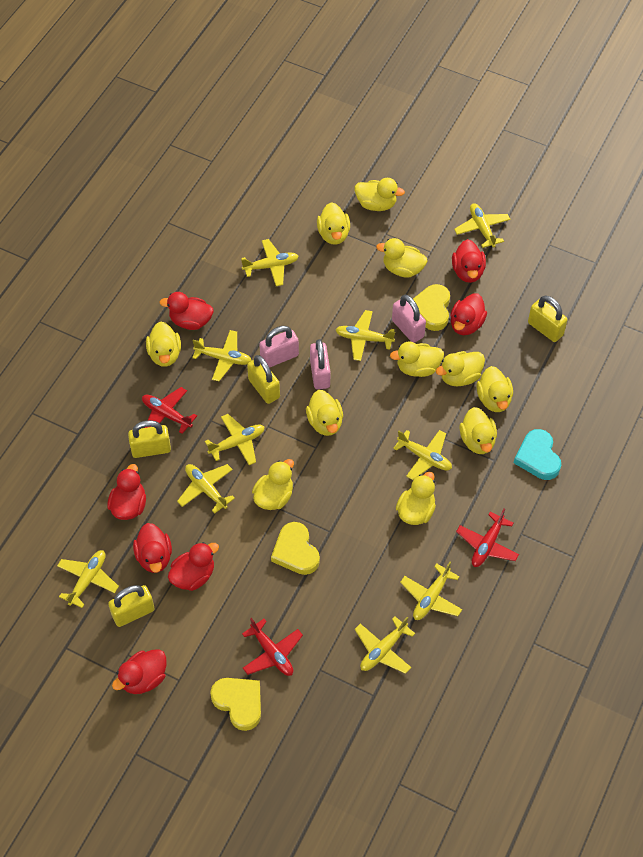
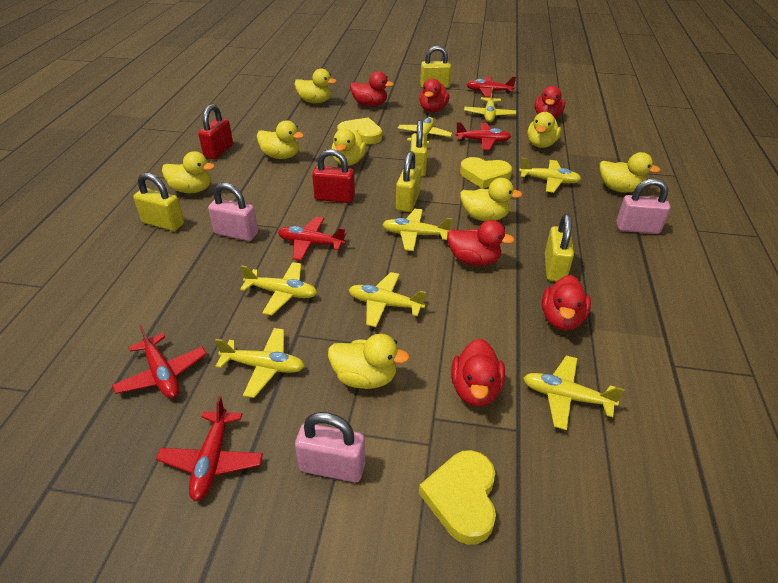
red duck: [108,464,146,520] [112,649,166,694] [133,523,172,573] [160,292,214,330] [168,542,219,591] [450,293,487,335] [452,239,486,283] = 7 -> [350,71,394,107] [419,78,450,112] [447,220,515,266] [451,339,505,406] [535,86,565,118] [542,275,591,330] = 6
red padlock: none = 0 -> [198,104,233,159] [312,149,355,203] = 2
red plane: [142,387,197,434] [242,618,303,676] [456,509,519,567] = 3 -> [112,325,207,398] [156,396,263,501] [278,217,347,261] [456,122,511,150] [467,77,516,97] = 5
turquoise heart: [514,429,561,480] = 1 -> none = 0
yellow duck: [146,321,181,367] [252,459,294,510] [306,390,343,436] [317,202,350,245] [355,178,405,211] [376,238,427,278] [390,342,444,377] [396,472,436,525] [436,351,485,386] [460,407,497,454] [477,366,513,412] = 11 -> [162,151,215,193] [257,120,304,159] [294,69,337,103] [328,334,410,389] [332,129,367,166] [460,178,522,221] [527,112,561,148] [600,152,661,193] = 8
yellow padlock: [108,585,155,627] [128,420,171,458] [247,355,280,404] [528,296,568,342] = 4 -> [134,173,184,231] [396,151,421,212] [411,120,427,177] [420,45,451,88] [545,214,574,282] = 5
yellow plane: [57,550,119,608] [177,464,235,513] [192,330,252,381] [205,414,264,465] [241,239,299,286] [336,310,395,361] [355,617,415,674] [393,430,452,480] [400,562,462,620] [454,203,510,248] = 10 -> [215,328,305,398] [240,262,317,315] [349,272,426,327] [382,209,452,251] [398,117,452,144] [464,87,516,122] [519,158,581,193] [523,356,625,430] = 8

